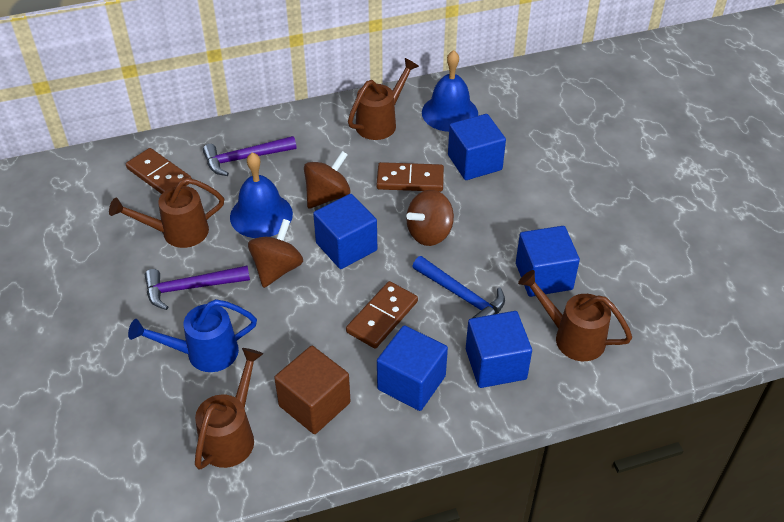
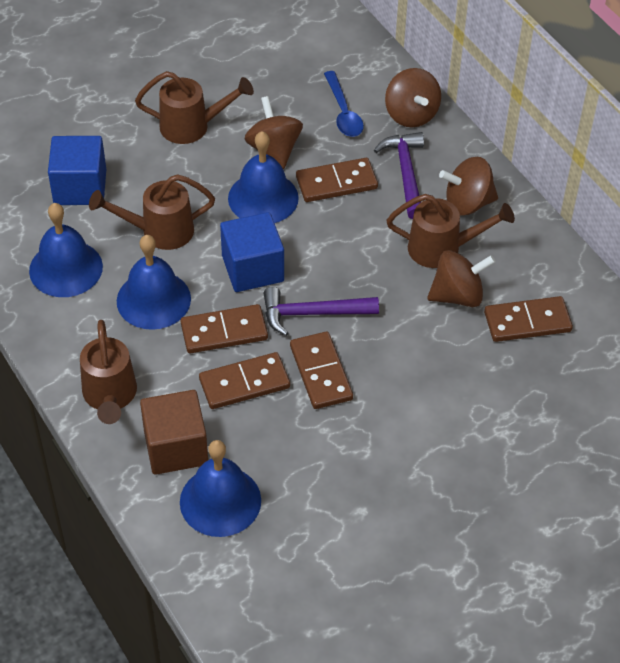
blue bell: [230,152,293,238] [422,50,478,132] = 2 -> [29,203,103,297] [117,235,191,330] [180,440,261,537] [228,131,299,223] = 4
blue cube: [313,194,377,269] [377,325,448,411] [448,114,506,180] [466,311,532,388] [516,226,580,297] = 5 -> [48,136,106,205] [220,212,284,292] = 2
blue hammer: [412,256,505,318] = 1 -> none = 0
blue spoon: none = 0 -> [324,71,364,137] = 1
blue watering can: [128,299,257,372] = 1 -> none = 0
brown domino: [126,148,192,194] [346,281,418,349] [377,162,444,192] = 3 -> [181,304,268,353] [199,352,290,409] [290,332,353,409] [296,158,378,202] [484,296,573,342] = 5
brown spinning top: [248,219,303,288] [304,151,351,209] [406,190,454,246] = 3 -> [245,96,303,169] [385,68,441,127] [427,250,496,307] [439,157,498,216] = 4

